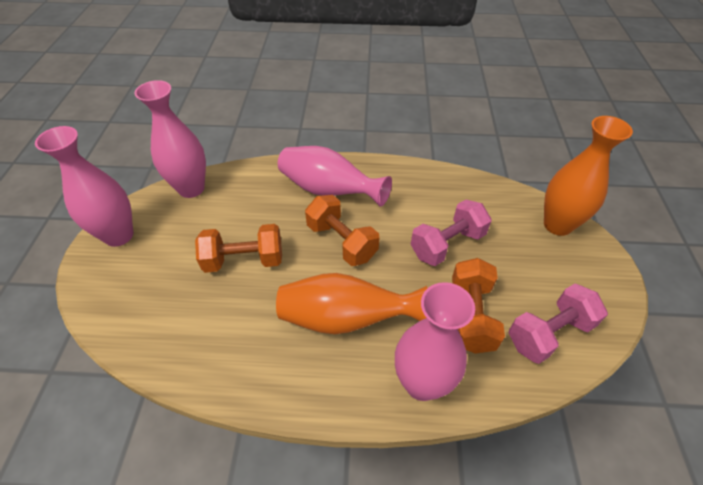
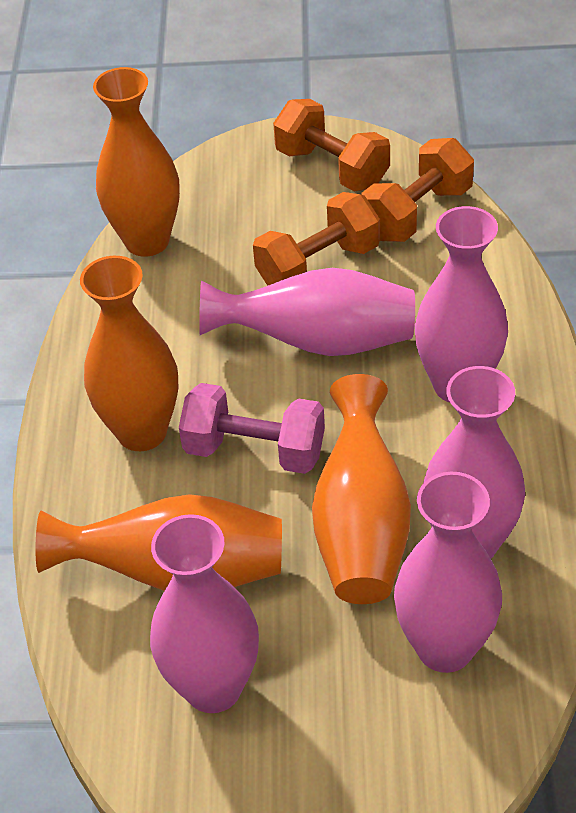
orange vase: [276,273,427,334] [544,116,633,236] = 2 -> [35,494,282,591] [80,256,178,451] [93,67,180,257] [312,374,411,604] = 4
pink dumbbell: [411,200,492,266] [509,284,608,364] = 2 -> [179,383,325,474] = 1
pink vase: [35,126,133,247] [134,80,206,198] [278,146,392,207] [395,282,475,401] = 4 -> [150,514,259,713] [199,268,415,356] [394,472,502,673] [415,206,508,403] [423,366,525,559] = 5

